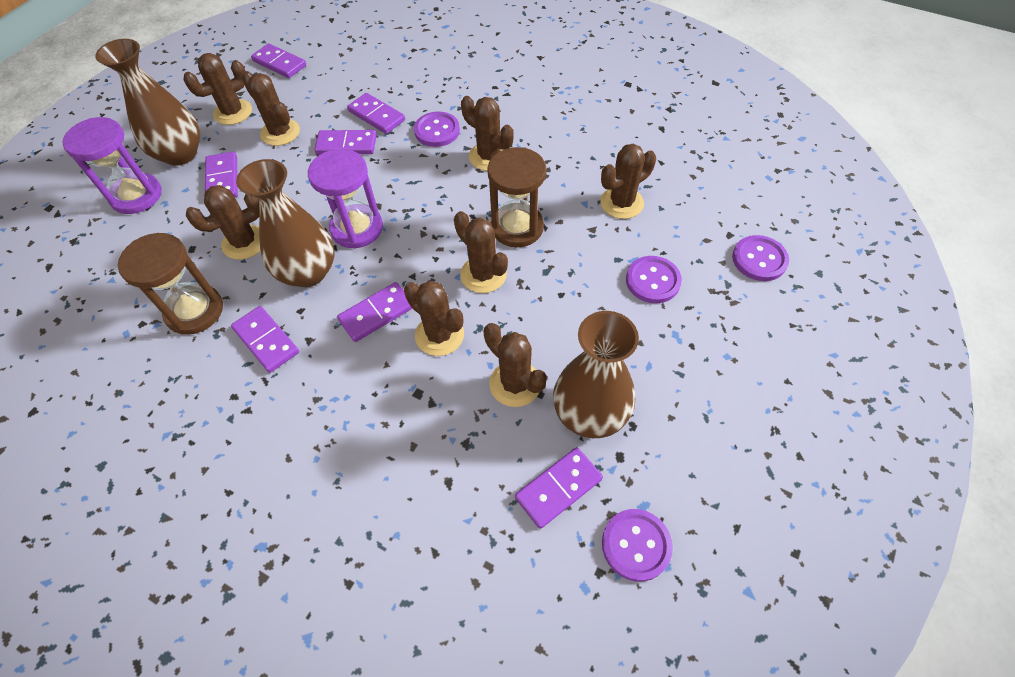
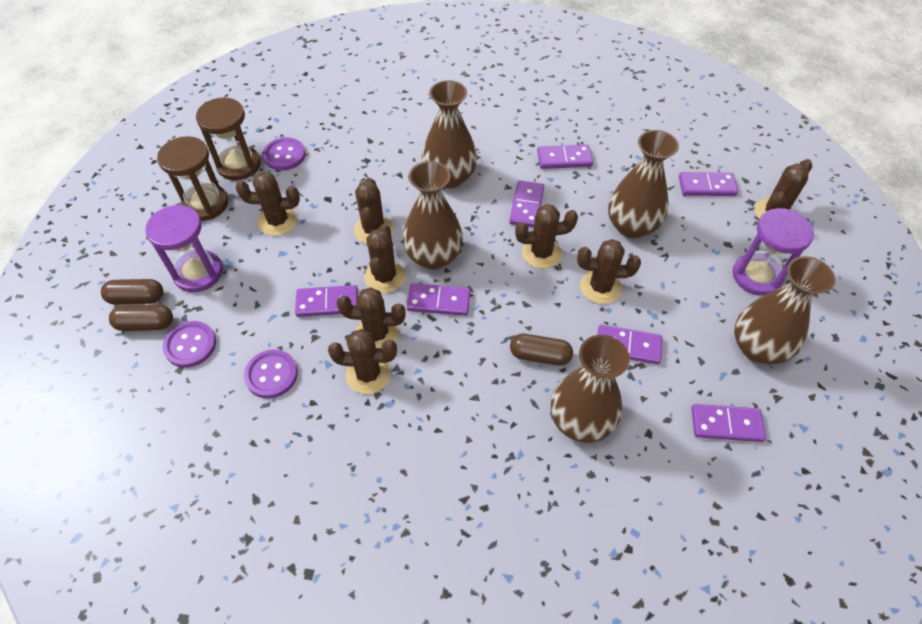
brown capsule: none = 0 -> [101,279,163,305] [109,305,173,331] [510,334,573,365] = 3
brown vase: [95,39,200,166] [236,159,334,287] [553,311,639,438] = 3 -> [403,161,463,270] [422,80,477,188] [551,335,630,443] [608,130,679,238] [734,256,835,364] = 5
purple button: [414,111,460,147] [602,509,673,582] [626,256,682,303] [732,235,789,281] = 4 -> [163,321,216,368] [244,350,298,398] [263,137,306,171] = 3

